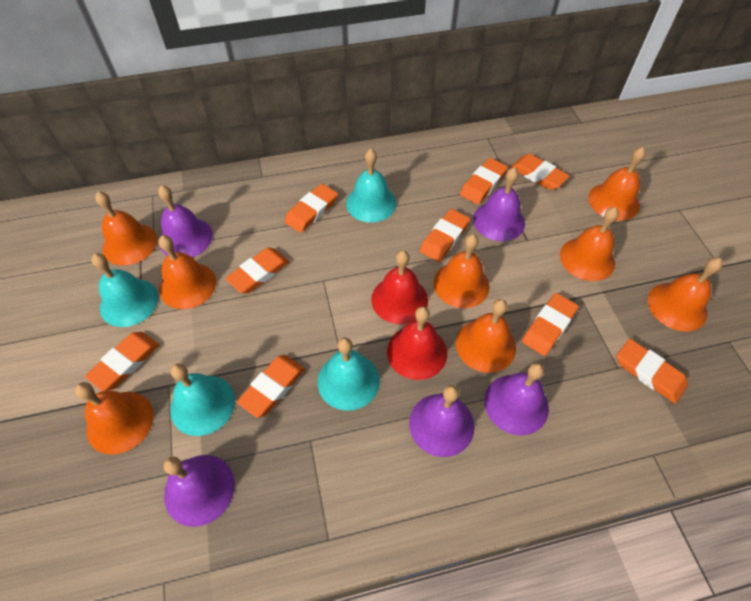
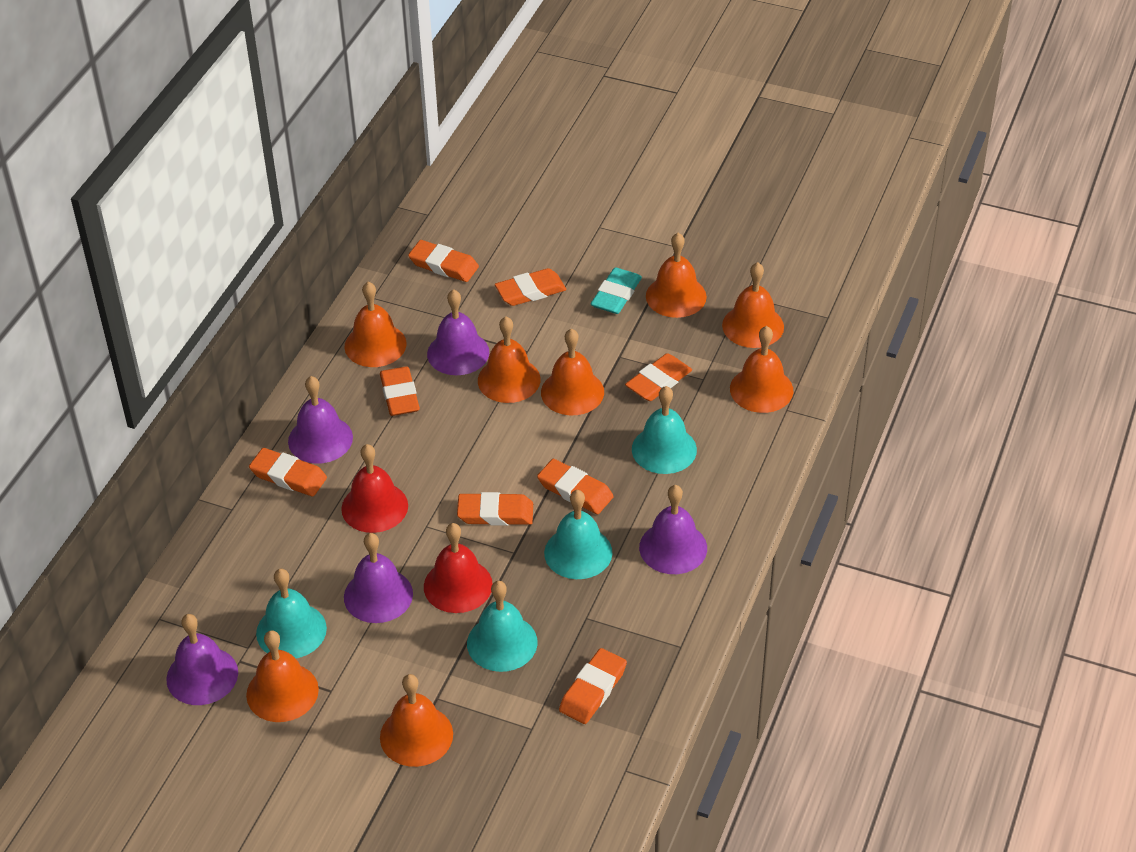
orange eraser: [85,332,159,391] [225,247,290,293] [237,355,305,418] [284,184,338,233] [420,209,470,262] [460,158,508,204] [510,154,570,190] [522,293,579,356] [617,339,688,403] = 9 -> [249,448,327,497] [380,366,420,416] [408,240,479,282] [457,492,533,526] [495,268,566,306] [537,459,614,514] [559,648,627,724] [625,353,692,401] = 8
turquoise eraser: none = 0 -> [591,267,642,314] = 1

